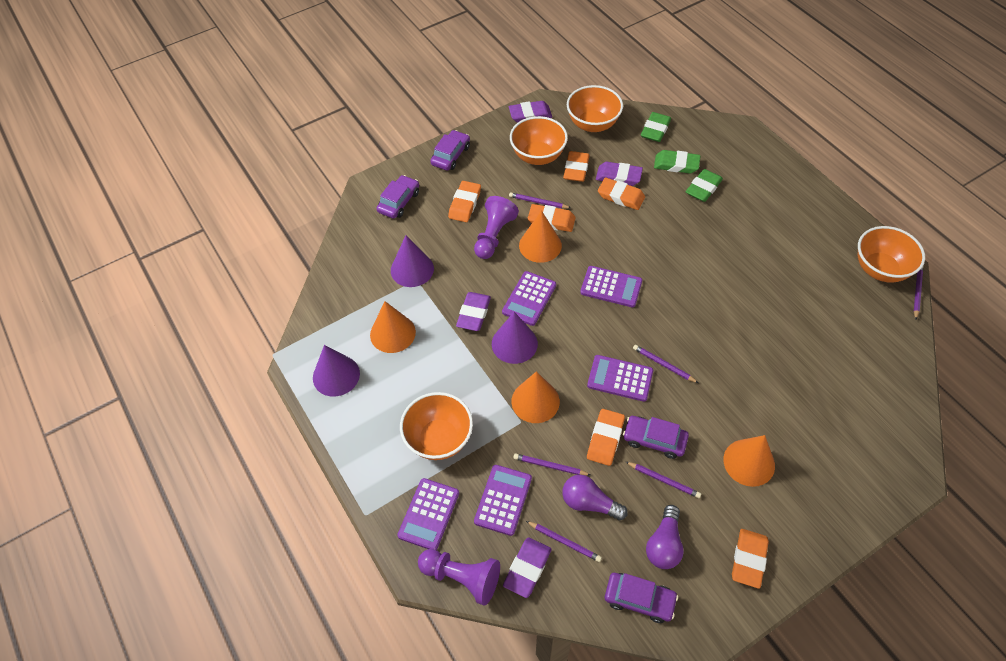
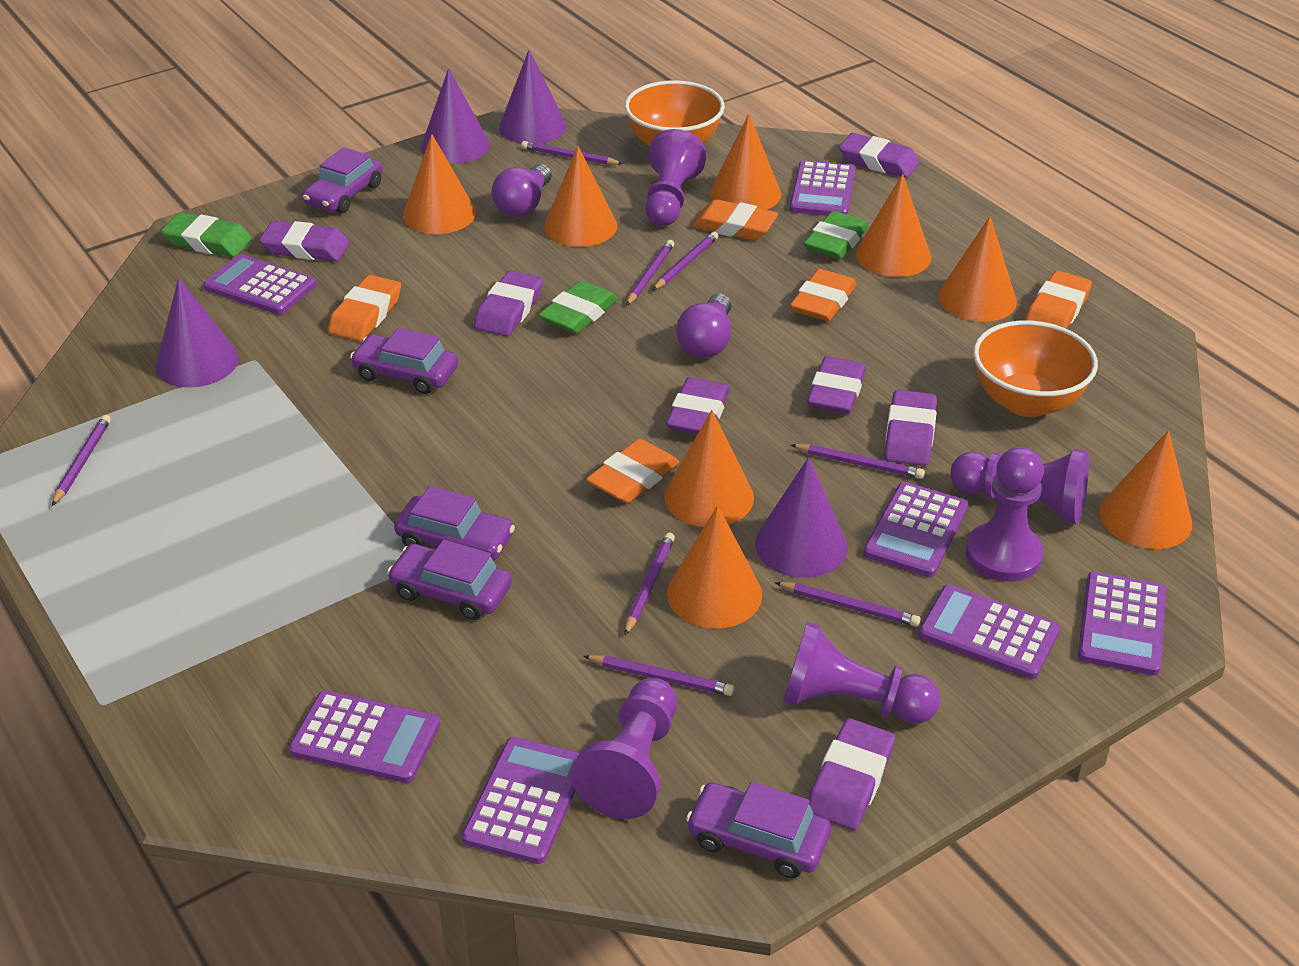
orange bowl: [400,392,473,460] [510,116,568,165] [567,85,623,132] [858,226,925,283] = 4 -> [625,81,725,146] [973,320,1098,417] = 2
orange cone: [370,301,416,353] [511,371,560,423] [519,210,562,263] [723,435,775,487] = 4 -> [403,134,476,234] [544,146,617,247] [664,410,754,527] [667,506,762,629] [710,114,781,210] [856,174,931,277] [938,216,1017,322] [1099,430,1192,549] = 8
orange eraser: [448,181,481,222] [528,204,576,232] [563,151,590,182] [587,409,625,466] [598,178,645,210] [732,529,769,589] = 6 -> [328,275,401,341] [586,439,679,503] [692,199,778,240] [790,269,857,321] [1025,271,1092,329] = 5
purple calculator: [397,478,459,550] [474,465,532,536] [502,271,556,326] [580,266,642,307] [587,355,653,402] = 5 -> [203,254,316,315] [289,690,440,783] [462,737,580,864] [789,160,856,216] [863,482,968,577] [919,585,1060,679] [1078,572,1166,675] = 7
purple car: [376,175,419,219] [430,130,470,171] [605,573,678,623] [623,416,689,459] = 4 -> [303,147,382,213] [350,328,458,394] [387,540,512,620] [394,486,515,561] [686,782,831,878] = 5
purple cone: [313,345,360,397] [391,235,434,287] [492,312,538,364] = 3 -> [156,278,239,388] [421,68,490,164] [499,50,567,144] [755,457,848,578] = 4
purple eraser: [456,292,491,331] [503,537,551,598] [509,101,552,123] [596,162,643,186] = 4 -> [259,221,350,261] [474,270,543,336] [666,377,730,434] [807,356,866,414] [808,718,895,830] [839,133,920,178] [884,390,937,466] = 7
purple pawn: [418,549,500,606] [474,196,519,259] = 2 -> [572,678,677,819] [645,129,706,226] [783,622,940,724] [950,449,1089,524] [966,447,1044,581] = 5
purple pencil: [509,192,571,208] [513,454,590,475] [526,521,602,562] [626,462,701,498] [633,345,698,383] [914,267,923,319] = 6 -> [52,415,111,506] [521,141,623,165] [583,655,734,696] [624,533,675,636] [626,240,674,306] [652,231,718,291] [775,582,921,627] [791,444,925,479] = 8

